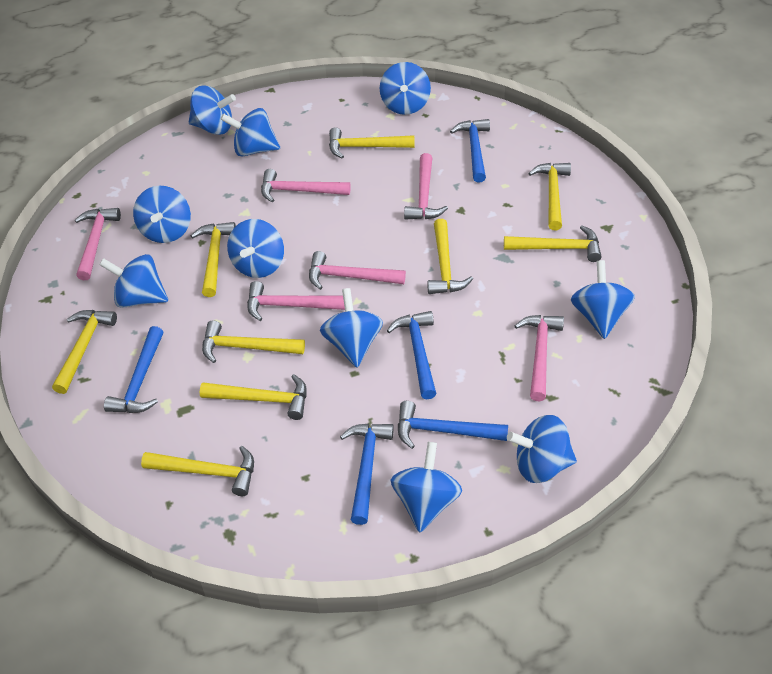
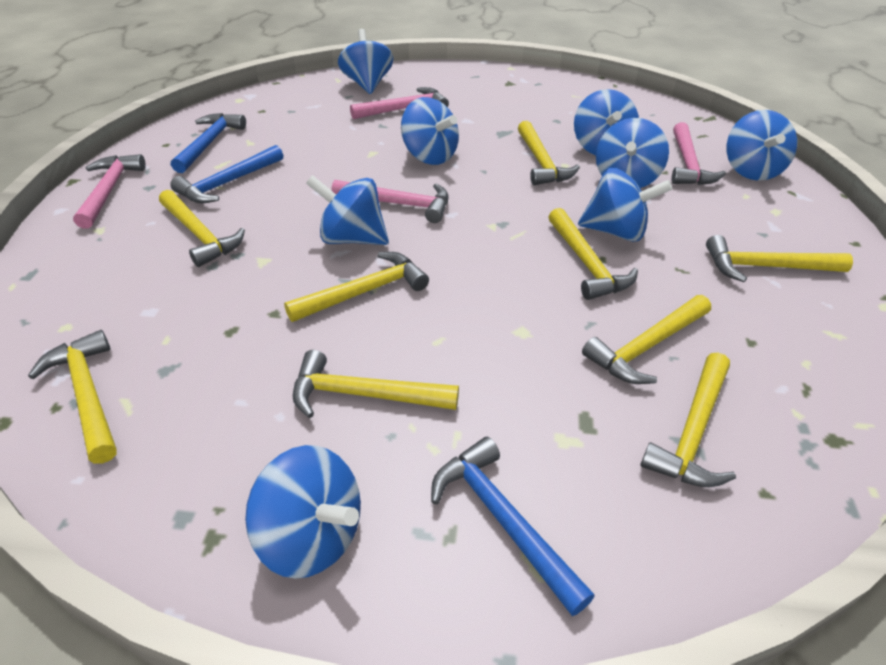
blue hammer: [104,326,163,413] [340,424,394,525] [387,311,436,399] [398,401,508,449] [450,119,490,182] = 5 -> [170,145,283,203] [171,113,246,173] [431,437,595,616] = 3
blue spinning top: [99,254,168,308] [133,186,191,243] [189,86,236,135] [221,108,280,156] [227,219,284,278] [320,288,383,367] [380,62,431,115] [391,442,462,533] [507,415,577,483] [571,260,635,339] = 10 -> [245,445,361,579] [306,175,389,245] [338,29,393,94] [401,97,459,165] [574,89,639,155] [578,168,672,242] [596,118,669,188] [727,110,797,181] = 8
pink hammer: [75,208,121,280] [247,281,345,321] [261,169,351,202] [309,251,406,290] [404,153,448,220] [515,315,564,401] = 6 -> [73,154,146,229] [332,180,449,223] [350,87,449,119] [672,122,726,185] = 4

